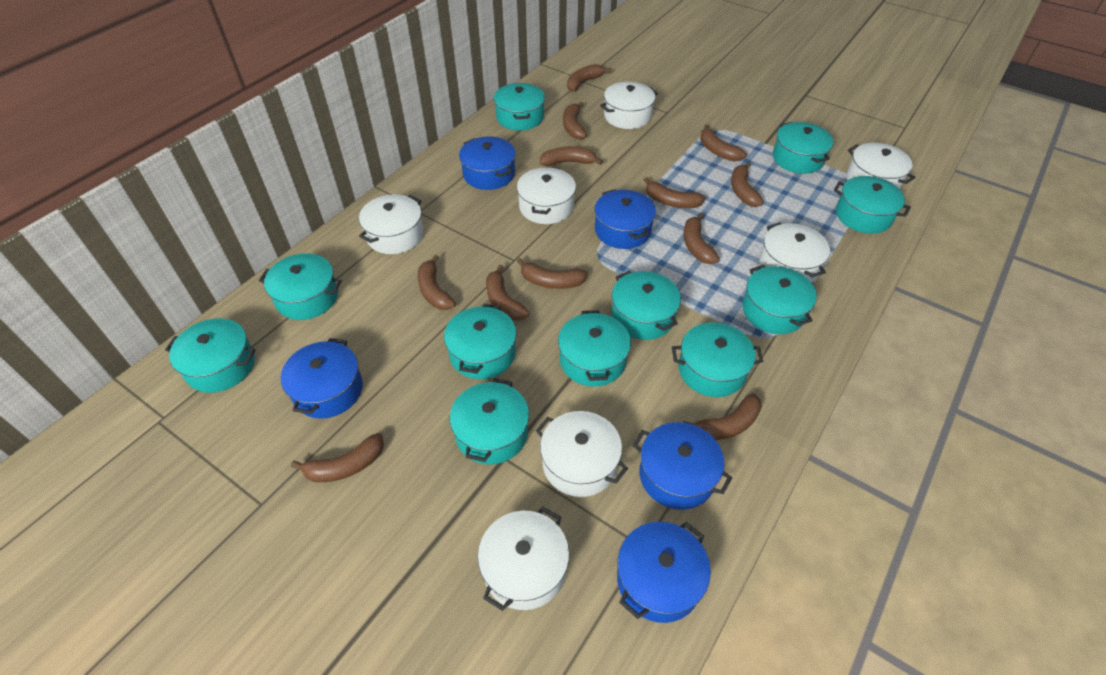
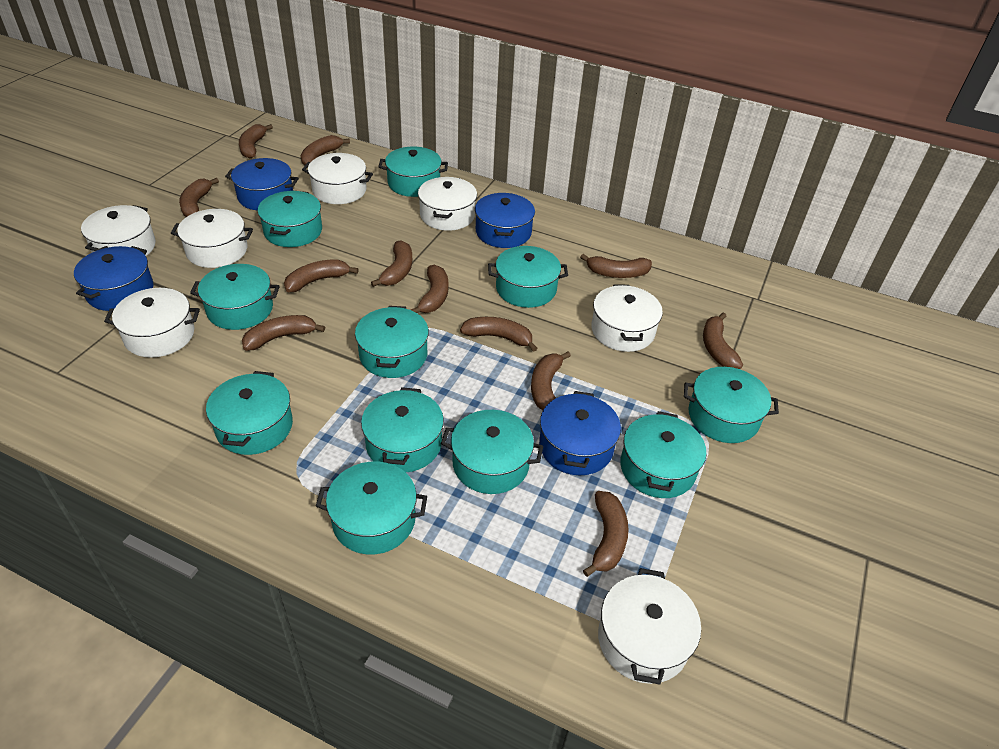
blue pot: [281,338,363,419] [459,136,516,190] [594,189,656,249] [617,522,711,623] [633,422,732,510] = 5 -> [74,246,153,311] [225,158,299,210] [475,193,535,248] [539,391,621,475] = 4

